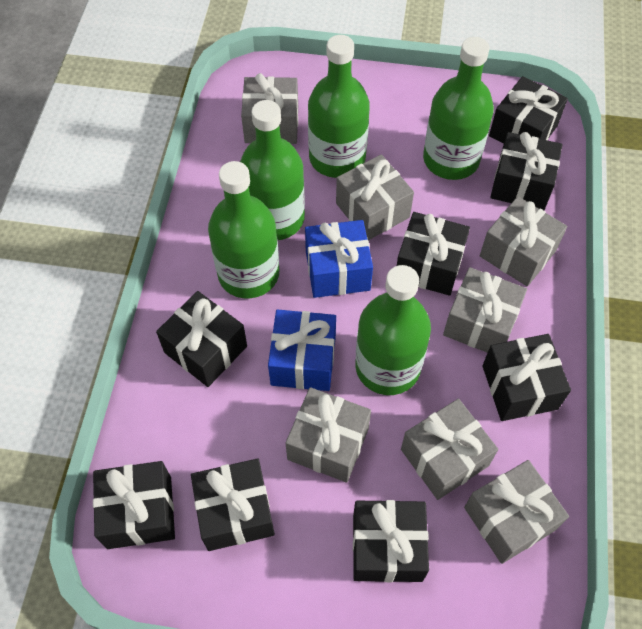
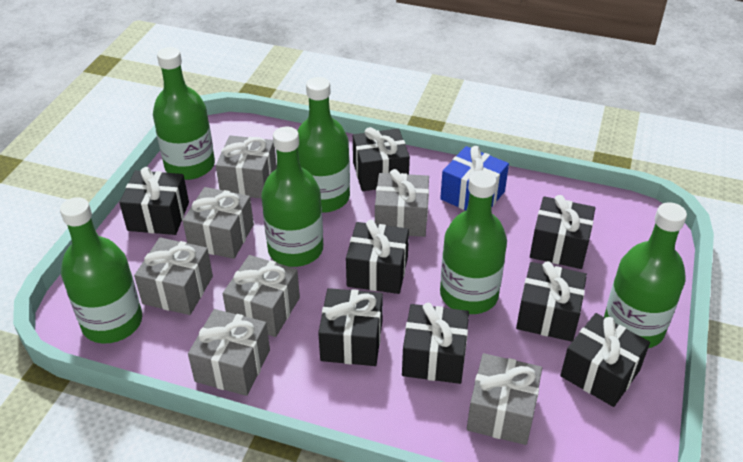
blue gift: [268,309,336,391] [305,220,373,298] = 2 -> [440,146,509,210] = 1
green bottle: [208,161,279,299] [240,100,305,240] [308,35,370,178] [355,265,431,395] [423,37,494,180] = 5 -> [60,197,142,343] [153,47,215,180] [261,127,323,267] [298,77,350,213] [440,170,507,314] [604,202,687,348] = 6

